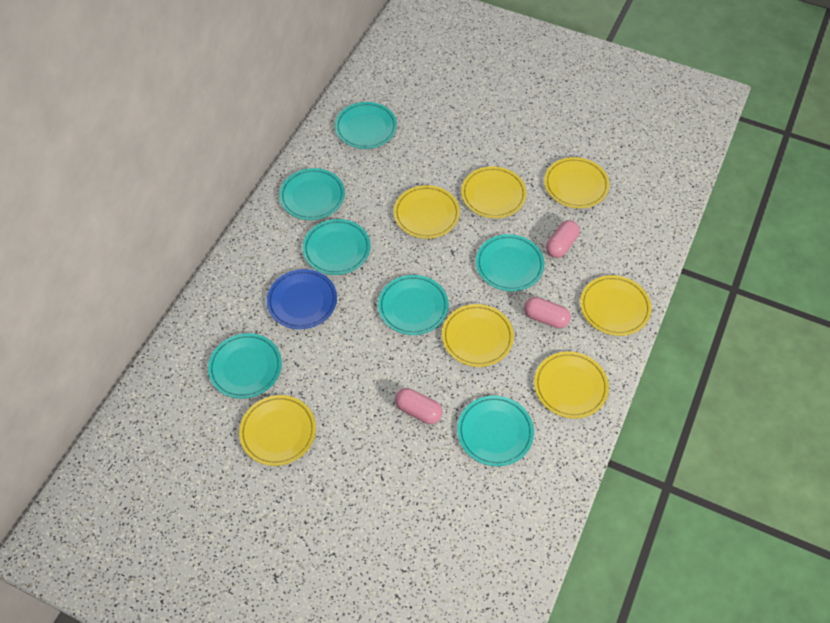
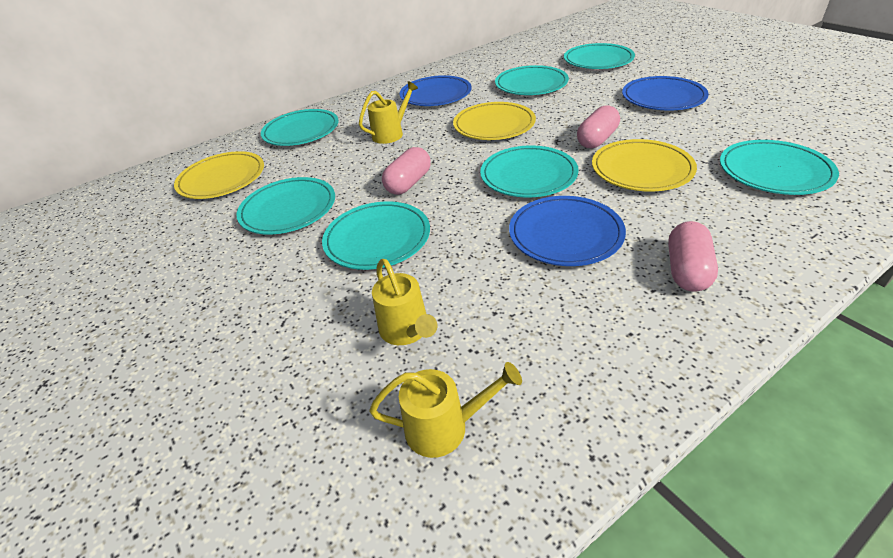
blue plate: [267,269,337,329] = 1 -> [400,75,472,106] [509,196,626,266] [622,76,709,110] = 3
yellow plate: [239,395,316,466] [394,185,460,239] [442,304,514,367] [461,166,527,218] [534,351,609,418] [544,157,610,208] [580,275,651,336] = 7 -> [174,151,264,199] [453,102,536,140] [592,139,697,192] = 3
yellow watering can: none = 0 -> [359,81,418,144] [369,362,522,458] [372,259,437,345] = 3

